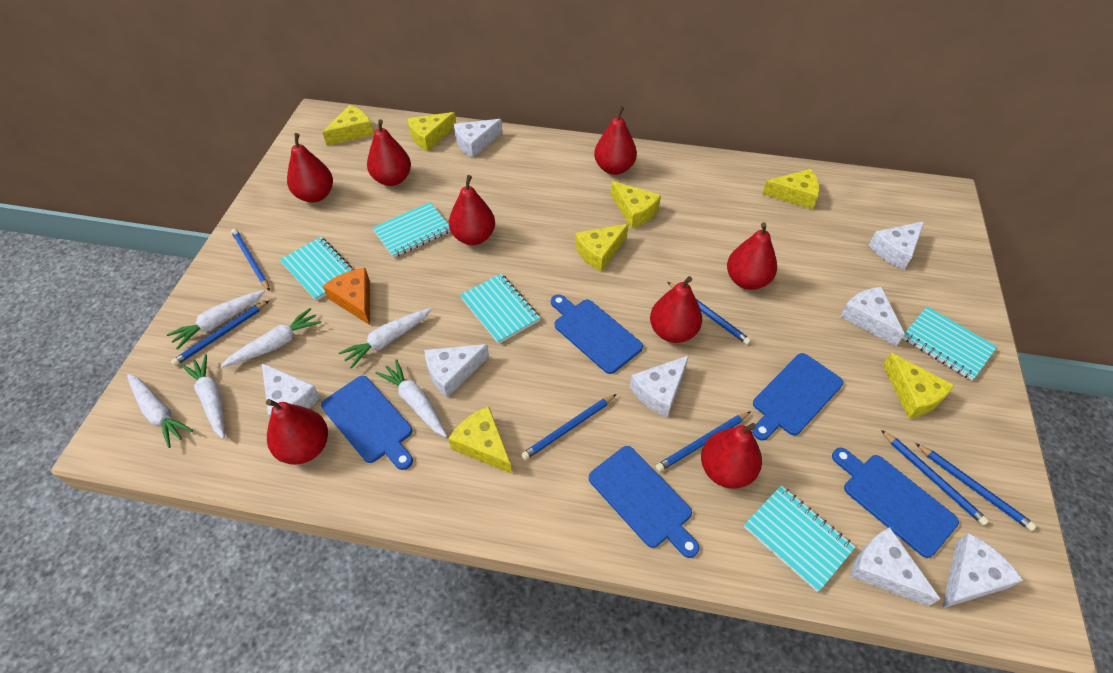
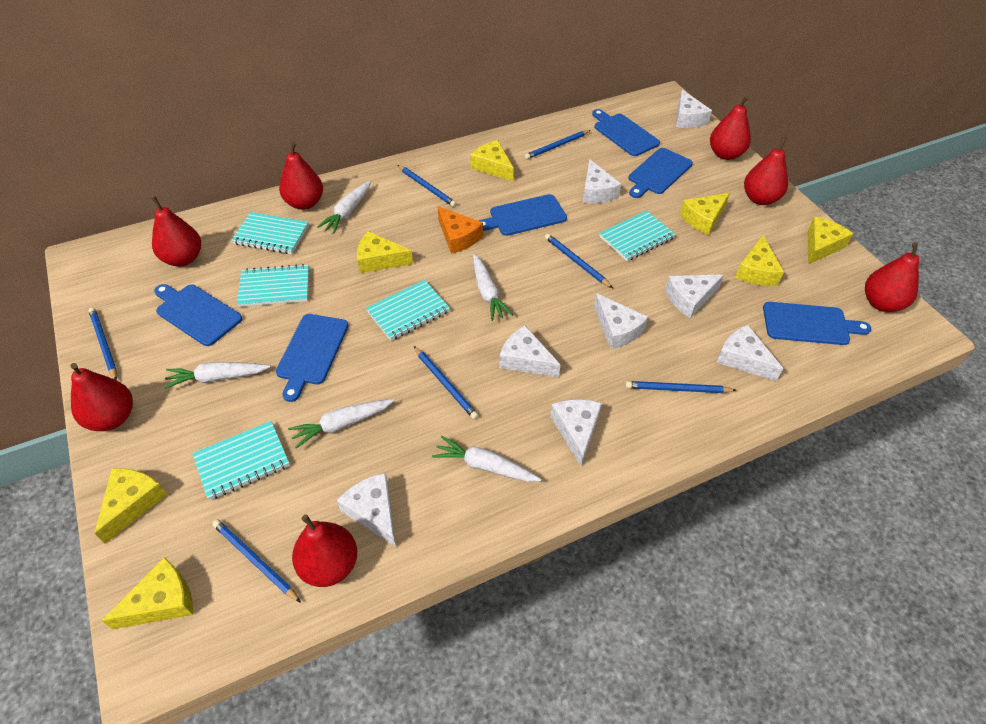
blue cutting board: [321,376,413,470] [551,294,643,374] [589,446,699,558] [752,353,843,441] [832,448,959,558] = 5 -> [154,284,242,346] [276,314,349,402] [479,194,567,236] [592,109,660,156] [628,148,693,198] [763,302,871,345] = 6
red pear: [266,399,328,465] [287,133,333,202] [367,119,411,186] [449,175,495,245] [594,106,637,175] [650,276,702,343] [701,423,762,489] [727,222,777,290] = 8 -> [70,363,133,431] [151,196,201,267] [279,142,323,210] [292,514,357,587] [710,96,751,160] [744,137,788,205] [865,242,919,312] = 7
white carrot: [127,374,193,448] [167,290,265,350] [182,354,225,439] [221,308,321,367] [339,308,432,369] [376,359,447,437] = 6 -> [164,362,270,389] [288,399,394,449] [317,181,371,233] [432,435,541,482] [473,254,513,321] = 5

